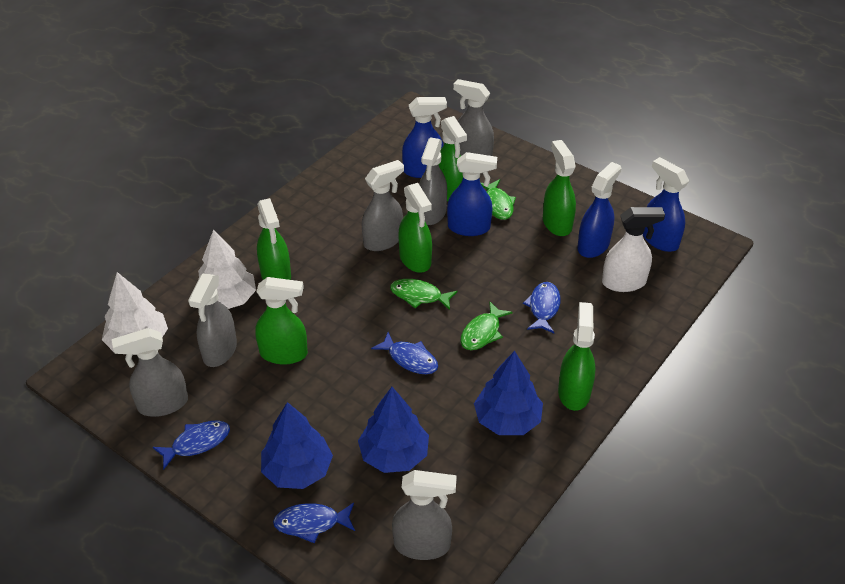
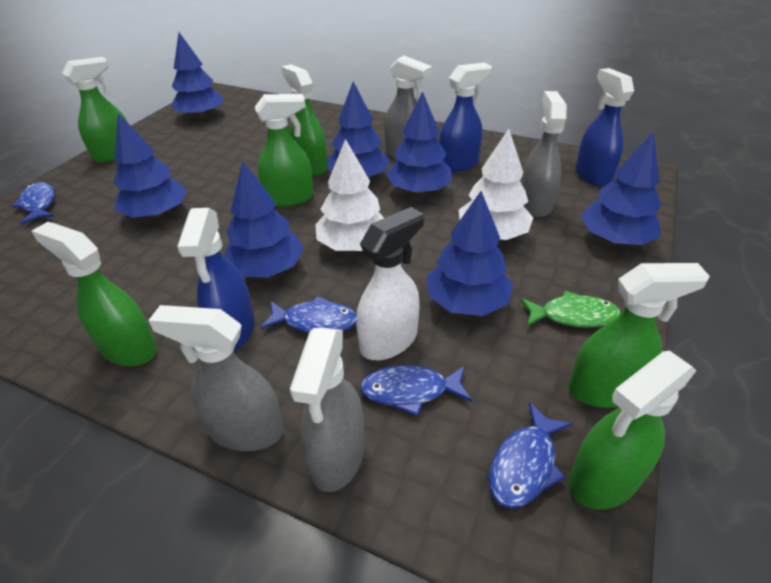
blue spray bottle: [402,97,447,178] [447,152,497,236] [577,162,621,258] [643,157,689,252] = 4 -> [177,208,255,351] [439,63,492,172] [575,68,634,186] = 3
blue tree: [261,402,333,489] [358,387,429,473] [474,351,543,435] = 3 -> [113,113,187,218] [172,33,225,118] [224,161,304,278] [327,82,390,177] [386,91,452,194] [427,191,513,316] [581,132,661,245] = 7
green fish: [390,279,458,310] [460,301,513,350] [481,179,516,220] = 3 -> [520,291,620,328] = 1
grey spray bottle: [112,328,188,417] [188,274,237,367] [362,160,404,251] [392,470,457,560] [419,137,447,225] [453,79,494,156] = 6 -> [148,305,284,451] [290,327,364,492] [384,56,432,159] [521,91,567,217] = 4

